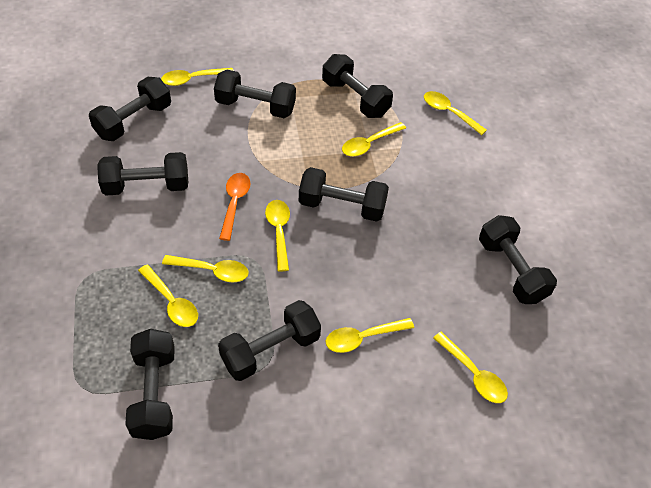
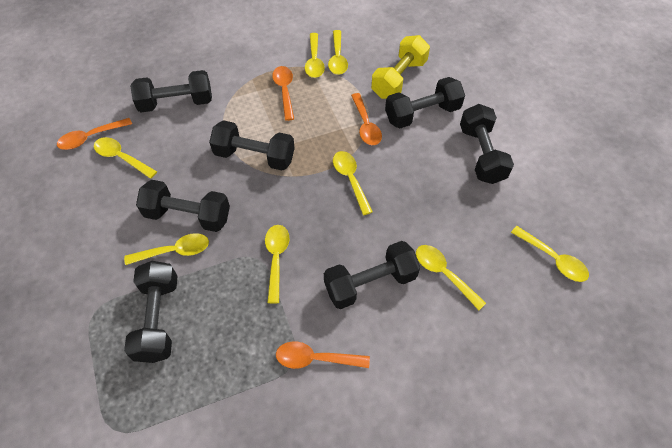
black dumbbell: [89,77,171,141] [97,152,188,196] [125,329,175,440] [214,70,296,118] [218,300,321,381] [299,167,389,222] [322,54,393,118] [479,215,557,304] = 8 -> [124,261,177,363] [130,70,212,113] [136,180,230,232] [209,120,295,171] [324,241,420,309] [385,77,465,128] [460,104,514,184] = 7
orange spoon: [219,173,250,241] = 1 -> [57,118,132,150] [272,66,294,121] [276,341,370,369] [351,93,382,145] = 4
yellow dumbbell: none = 0 -> [371,35,430,99] = 1

